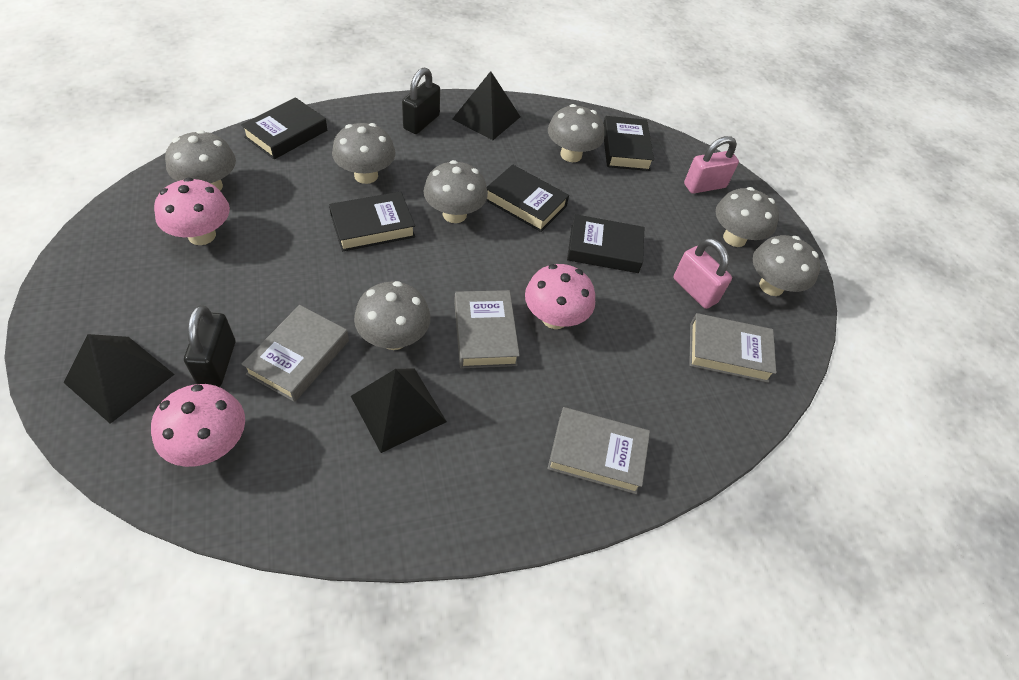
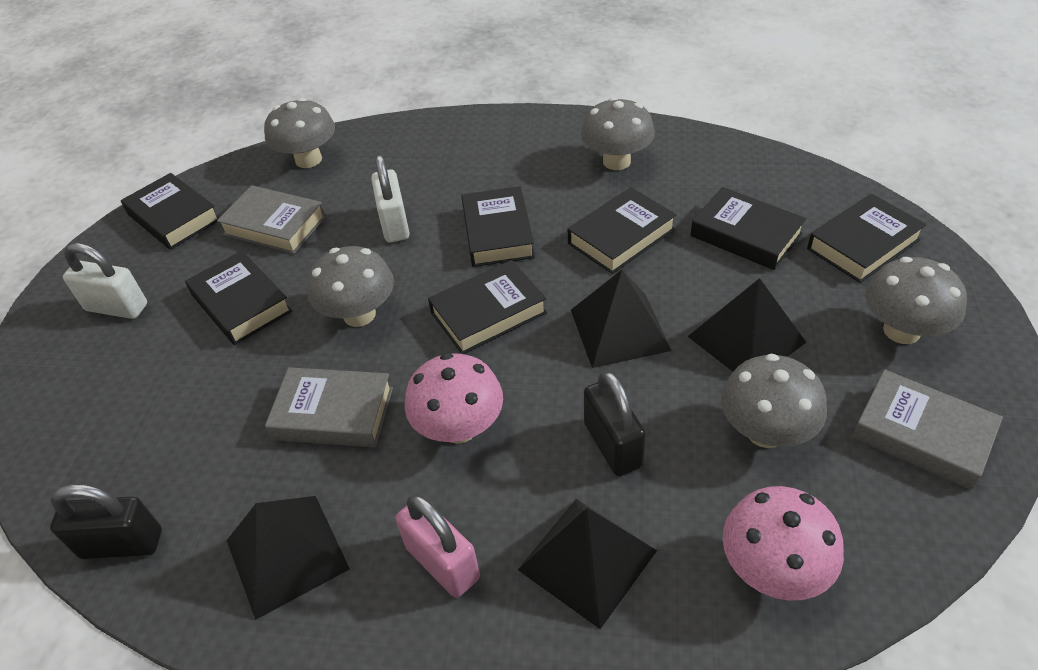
black book: [241,97,327,159] [329,192,415,252] [486,164,569,232] [567,214,645,273] [603,116,654,171] = 5 -> [121,173,219,250] [185,251,292,345] [428,260,547,354] [461,186,535,267] [568,187,677,274] [690,187,806,270] [807,194,926,283] = 7
black pyramid: [63,334,175,424] [351,369,447,453] [453,71,521,140] = 3 -> [226,496,350,620] [518,499,657,629] [571,270,672,368] [687,278,806,372] = 4
grey book: [241,305,349,402] [454,290,520,368] [547,407,650,494] [689,313,776,383] = 4 -> [217,185,326,254] [265,367,393,447] [852,370,1003,490] = 3
grey mushroom: [165,130,236,191] [332,123,395,184] [354,281,431,350] [423,160,488,223] [548,104,604,162] [716,187,779,247] [753,235,820,296] = 7 -> [264,98,335,168] [307,246,394,327] [581,97,655,170] [721,354,827,448] [865,257,967,344] = 5
pink mushroom: [151,384,245,467] [154,178,230,245] [525,264,595,329] = 3 -> [405,353,503,444] [723,486,844,601] = 2
pink padlock: [674,238,732,309] [684,136,739,194] = 2 -> [395,494,480,598] = 1
white padlock: none = 0 -> [63,243,147,319] [371,155,410,242] = 2

